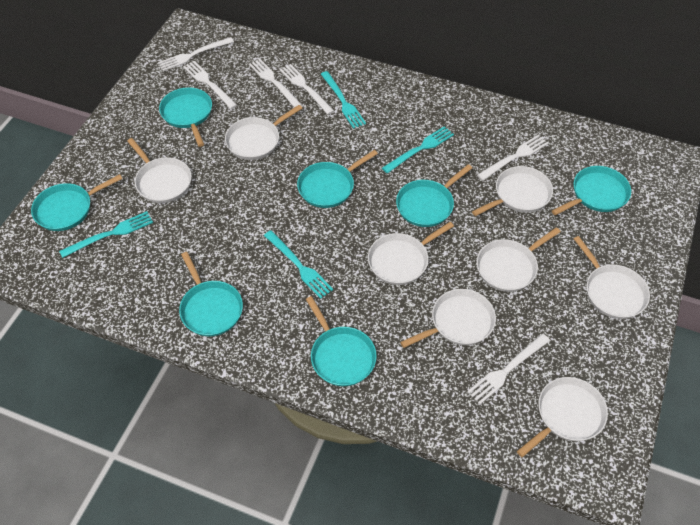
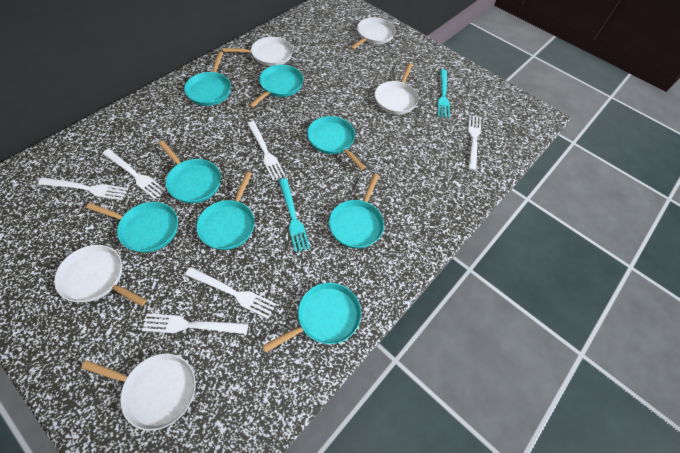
turquoise fork: [59,211,153,258] [264,230,333,299] [321,71,366,129] [382,126,454,173] = 4 -> [279,178,310,252] [438,69,450,118] = 2
turquoise pan: [31,174,122,231] [159,88,212,147] [179,252,243,336] [297,150,378,208] [306,296,377,386] [396,164,472,227] [552,166,631,215] = 7 -> [86,202,178,253] [158,141,221,203] [184,51,231,106] [196,172,255,250] [249,65,303,108] [263,283,361,352] [307,116,365,170] [329,174,384,249] = 8
white pan: [127,138,192,203] [225,105,302,160] [368,222,454,285] [400,289,496,348] [472,166,553,216] [477,227,561,292] [517,377,608,457] [574,236,650,319] = 8 -> [54,245,147,306] [81,354,196,431] [223,37,293,66] [350,17,396,50] [375,63,419,114] = 5

